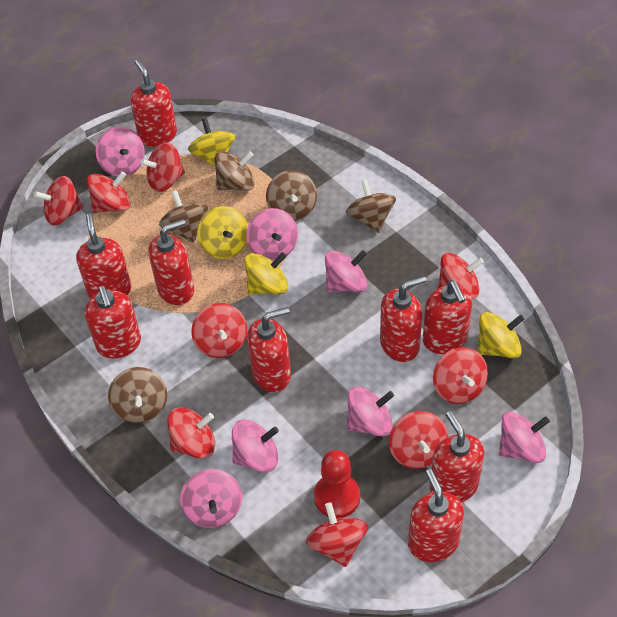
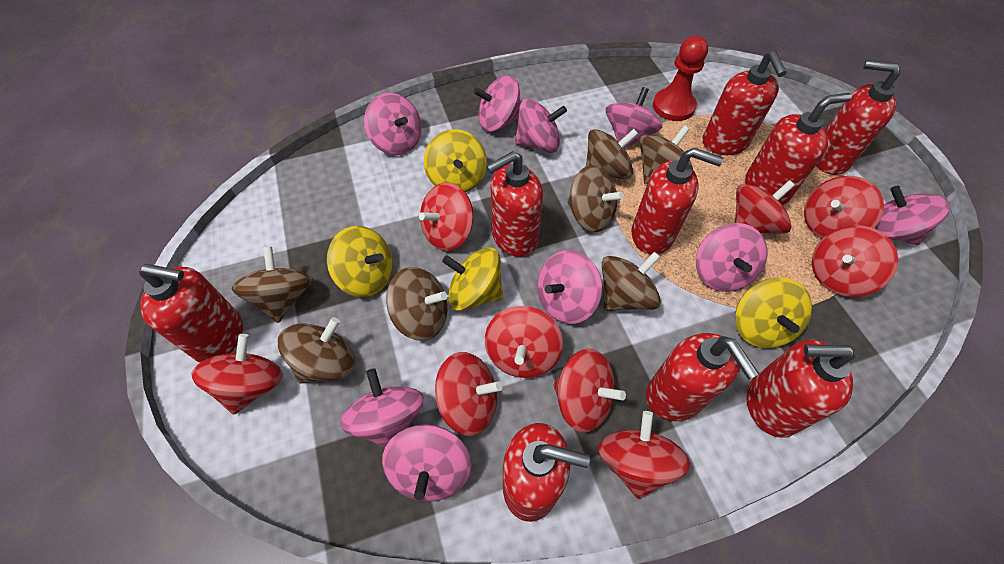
brown spinning top: [108,367,167,423] [159,190,208,243] [214,151,255,191] [266,170,317,221] [346,179,396,233] = 5 -> [231,246,312,323] [278,317,355,383] [386,267,448,341] [568,165,624,232] [586,129,638,179] [602,252,661,311] [639,126,693,184] = 7
pink spinning top: [96,127,145,177] [180,469,242,528] [232,420,279,472] [246,208,298,261] [325,250,367,292] [347,386,394,437] [499,411,550,463] = 7 -> [340,368,424,448] [364,93,422,155] [382,424,471,502] [473,75,520,132] [515,99,567,153] [537,250,602,324] [606,87,662,149] [696,223,768,292] [874,186,950,245] = 9

